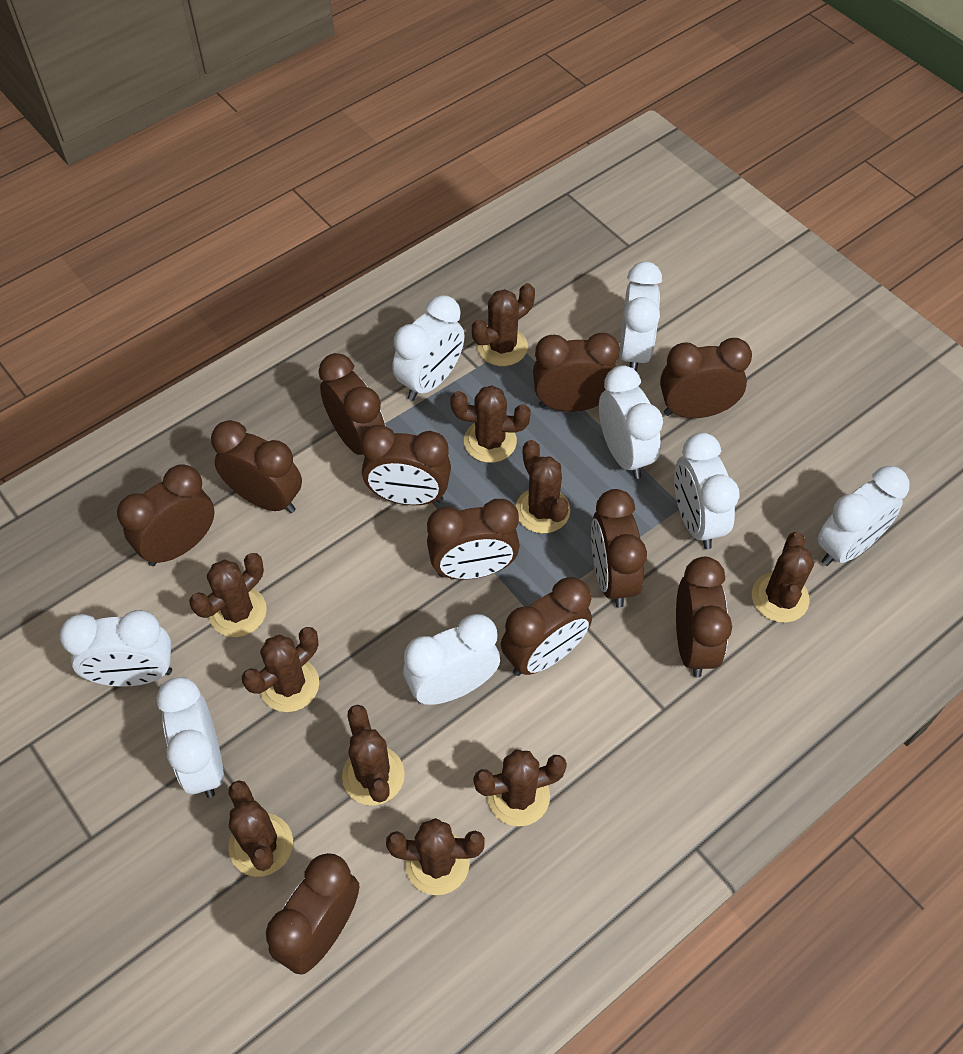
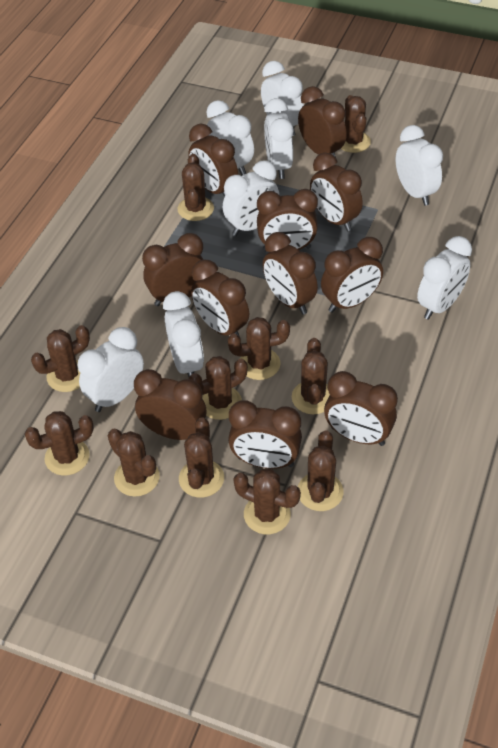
brown cactus: [189,553,267,637] [228,780,293,877] [242,627,319,712] [342,705,405,805] [386,818,485,895] [450,385,531,463] [472,283,535,366] [473,750,567,826] [515,440,570,533] [752,532,814,623] = 10 -> [25,411,94,475] [31,325,90,392] [108,429,160,497] [177,154,214,221] [179,417,224,498] [188,356,248,420] [228,317,290,380] [233,469,301,534] [292,338,330,414] [298,430,344,511] [341,95,371,153] = 11

